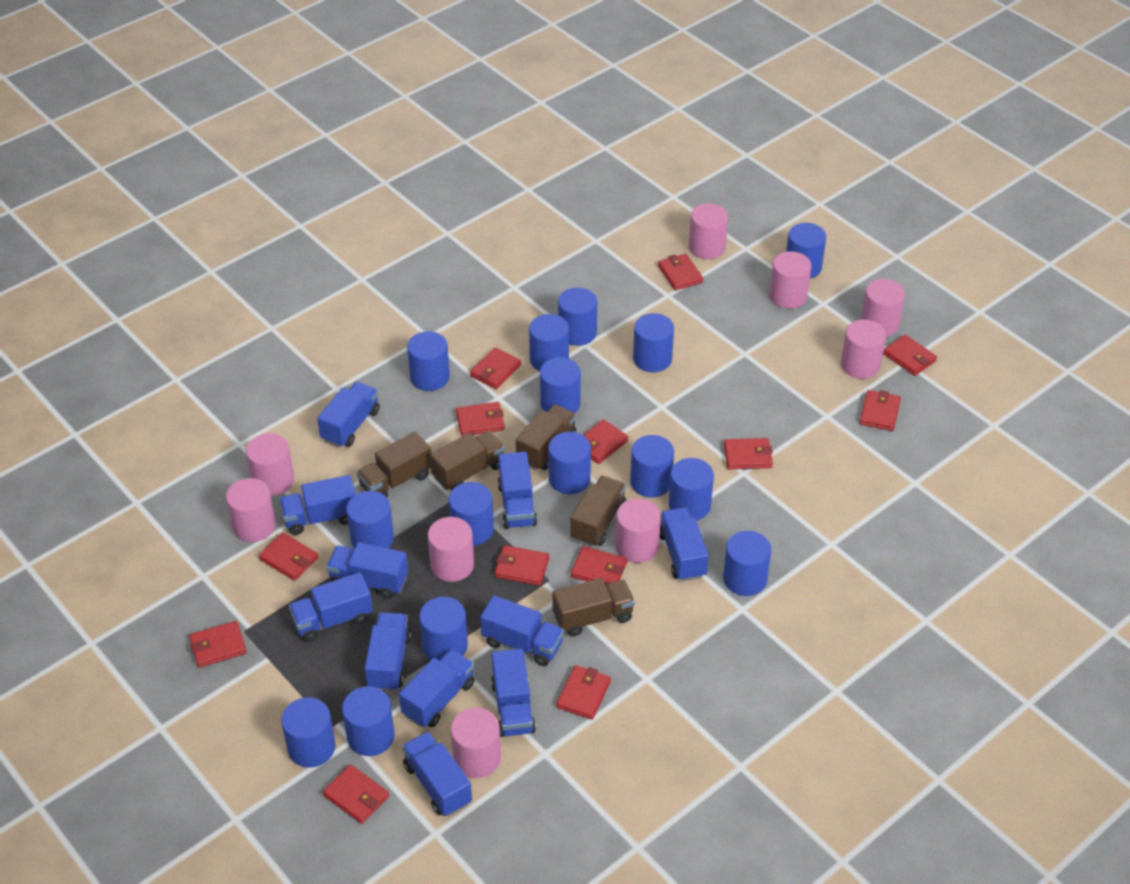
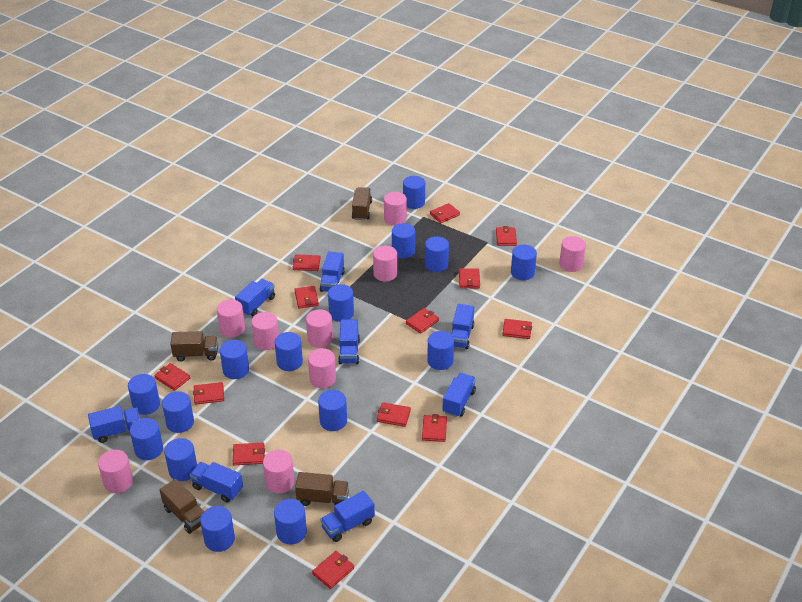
blue truck: [279,475,356,535] [289,572,373,642] [317,382,380,448] [326,542,408,599] [365,612,412,691] [399,649,475,728] [402,731,472,816] [480,595,564,666] [491,649,536,737] [497,452,537,529] [660,507,709,581] = 11 -> [88,406,140,443] [190,462,243,502] [235,279,275,316] [319,251,345,292] [320,491,375,542] [338,320,360,364] [442,373,476,417] [451,304,474,349] = 8
brown truck: [357,432,431,497] [430,431,505,490] [516,404,576,470] [552,578,635,637] [571,476,626,547] = 5 -> [160,479,204,534] [170,331,218,361] [295,472,349,506] [352,187,372,220] = 4

